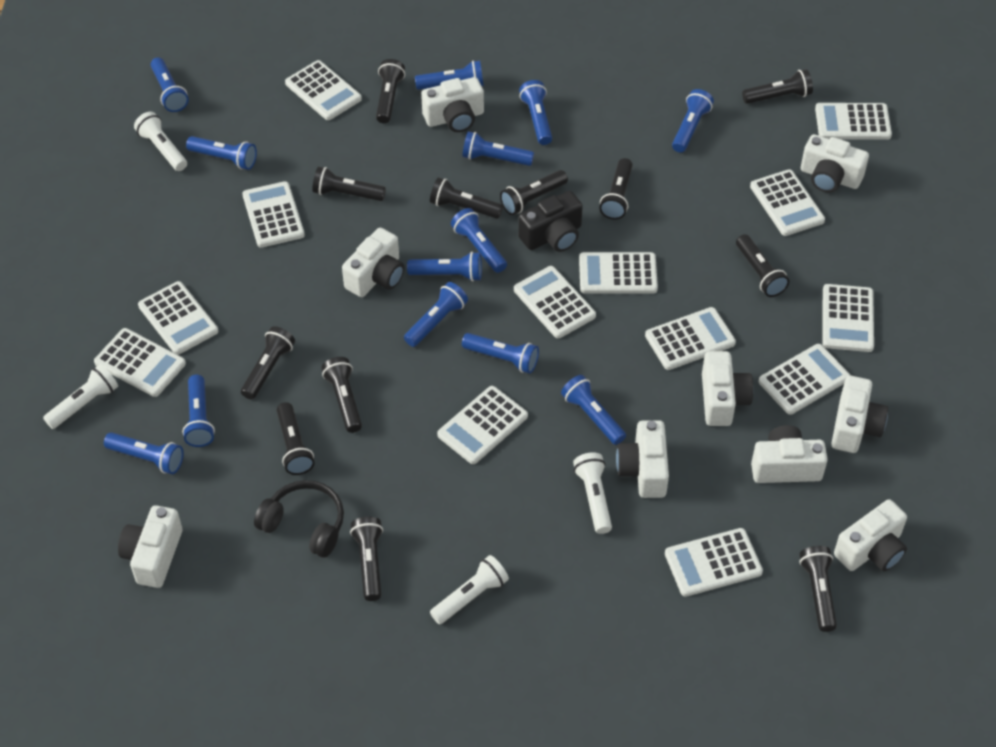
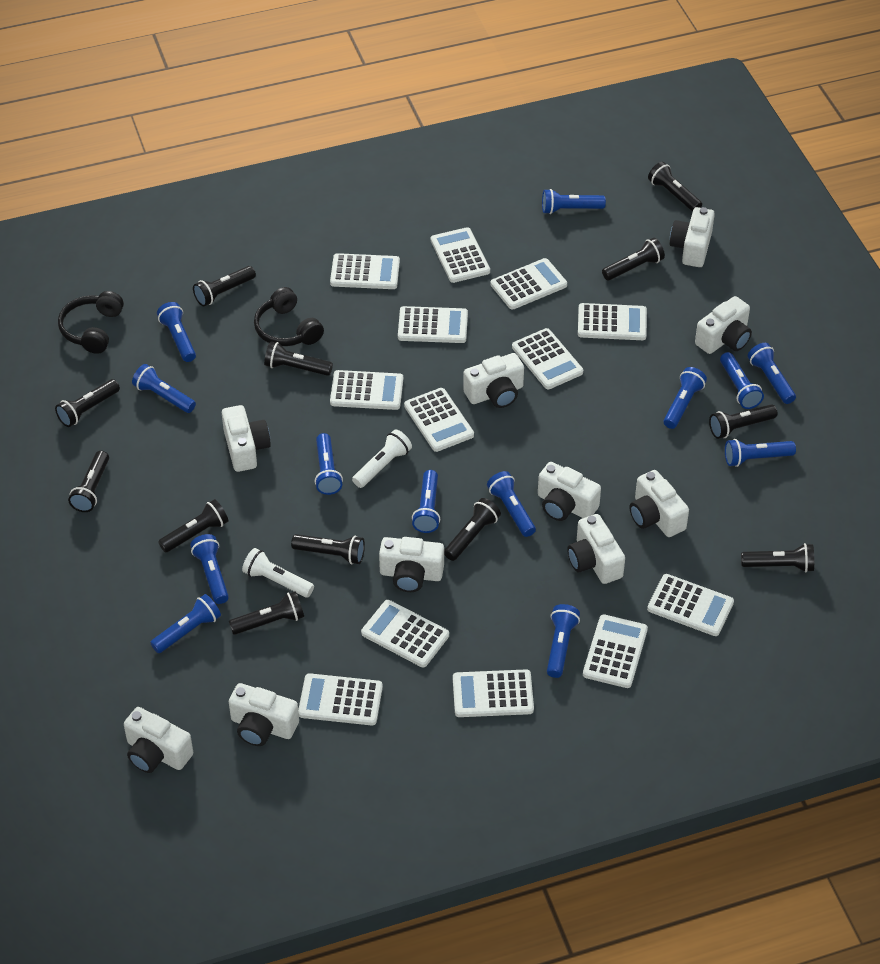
black camera: [518,191,583,252] = 1 -> none = 0
black headphones: [254,480,344,558] = 1 -> [58,291,124,354] [254,287,324,346] = 2
white camera: [118,505,182,588] [342,228,404,297] [421,77,484,132] [616,420,669,498] [702,351,754,426] [751,425,828,483] [801,134,869,193] [831,376,888,453] [834,499,907,571] = 9 -> [124,707,193,773] [222,405,271,472] [229,683,299,746] [379,537,444,592] [463,353,524,408] [538,462,601,521] [567,514,625,584] [629,470,689,537] [670,207,715,267] [695,296,752,354] = 10
white flashlight: [43,364,118,429] [134,112,187,171] [430,555,509,624] [573,452,612,534] = 4 -> [242,548,314,597] [352,430,412,488] = 2

